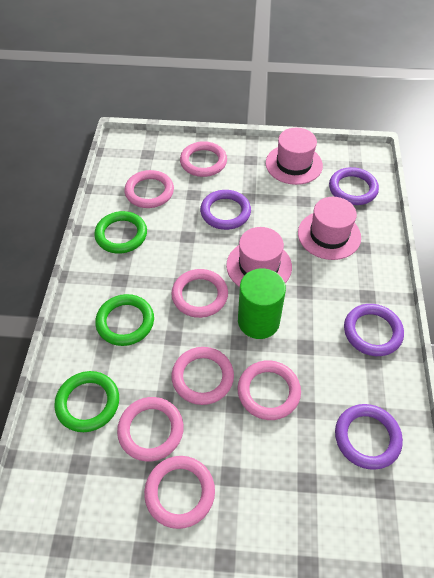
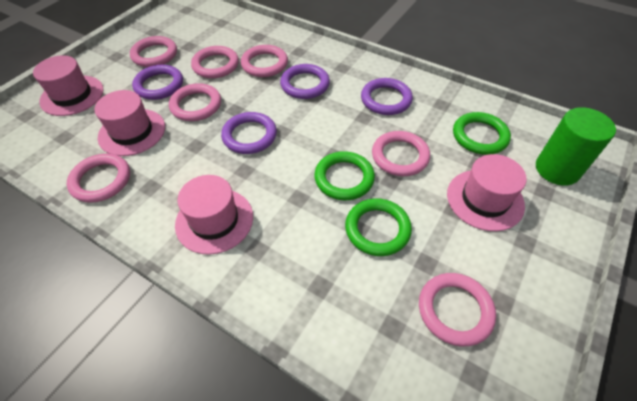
pink hat: [226,227,292,287] [266,128,323,185] [298,197,361,260] = 3 -> [33,55,104,116] [94,90,165,156] [175,175,253,255] [447,154,527,231] = 4

